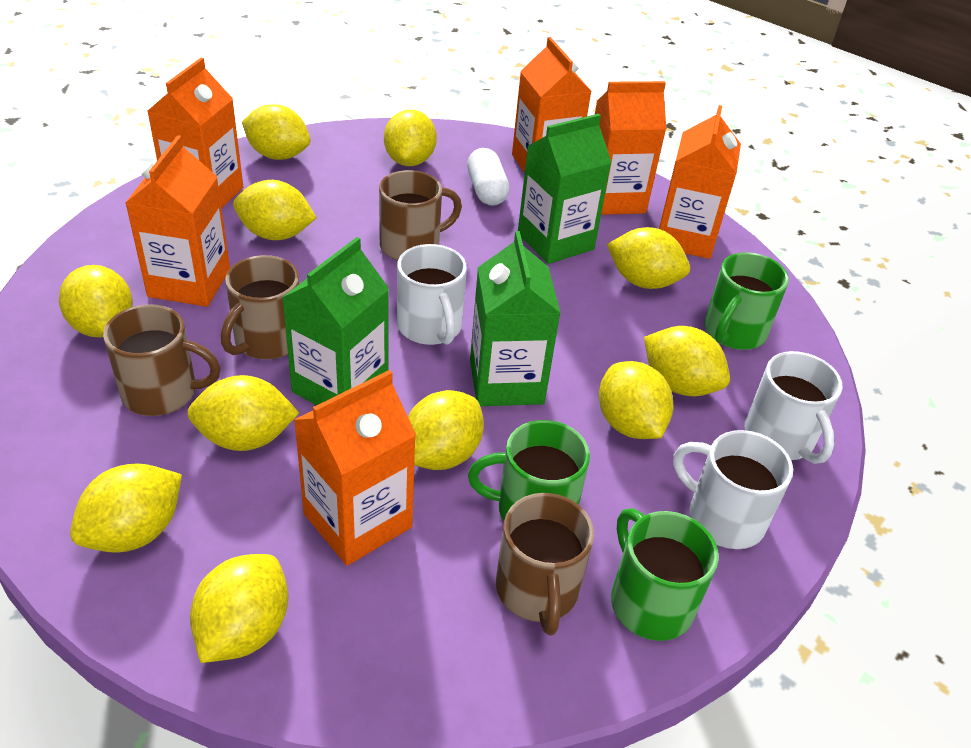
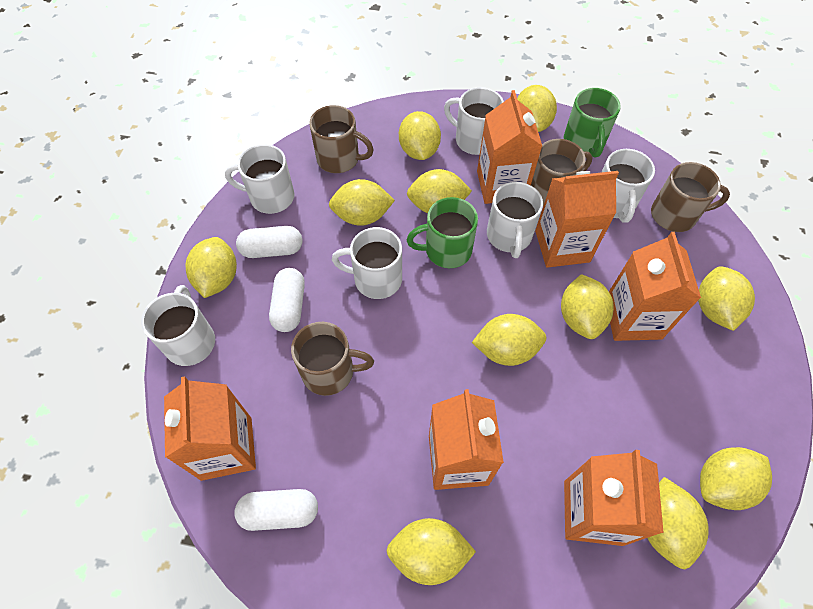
green carton: [282,237,389,405] [470,231,561,406] [518,114,612,264] = 3 -> none = 0
green mug: [468,420,590,521] [611,508,719,641] [704,252,789,350] = 3 -> [406,197,478,268] [564,88,621,158] = 2
white capsule: [467,148,510,206] = 1 -> [234,489,318,531] [236,226,302,258] [269,268,305,332] = 3
white mug: [397,244,467,345] [673,430,793,549] [744,351,842,464] = 3 -> [141,285,215,366] [225,144,294,214] [332,227,402,299] [444,87,504,155] [487,182,543,258] [602,149,655,223] = 6

